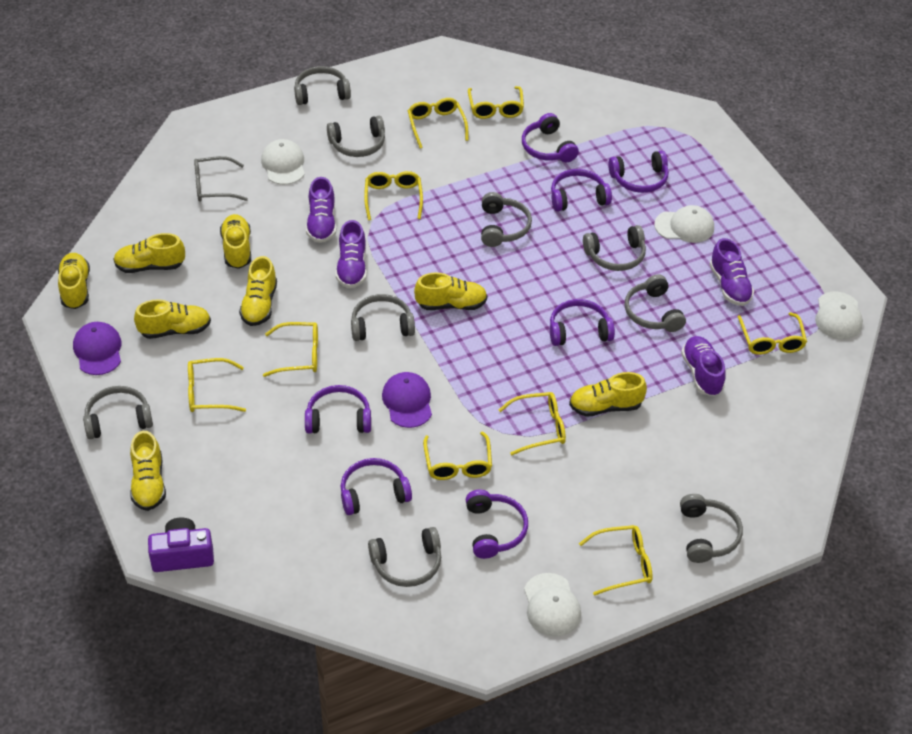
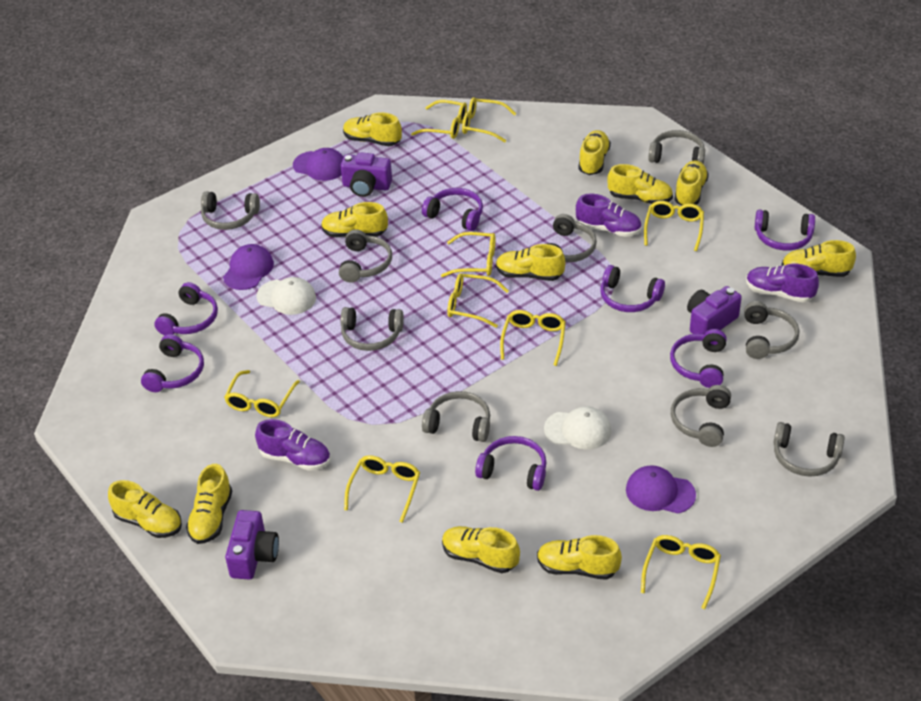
grey glasses: [194,156,248,202] = 1 -> none = 0
purple camera: [148,517,214,572] = 1 -> [225,510,279,580] [341,152,392,197] [687,286,742,334] = 3
purple cap: [73,322,121,375] [382,372,432,428] = 2 -> [223,244,274,290] [293,148,344,181] [626,465,696,514] = 3
purple shoe: [306,177,336,243] [336,220,367,288] [681,336,725,396] [710,238,754,306] = 4 -> [255,419,330,471] [576,194,642,237] [746,264,819,302] = 3
white cap: [261,139,305,185] [524,573,581,637] [654,205,714,243] [815,292,863,339] = 4 -> [257,277,316,315] [544,406,611,450] = 2
yellow shoe: [58,253,90,309] [113,233,185,273] [130,431,166,511] [134,299,211,339] [220,214,251,269] [239,256,277,326] [414,273,487,310] [569,372,647,417] = 8 -> [108,480,182,538] [186,464,232,544] [321,202,388,237] [343,112,402,146] [442,526,520,573] [496,244,565,281] [537,535,622,580] [579,130,611,175] [607,164,673,204] [674,161,709,205] [782,240,856,277] = 11

